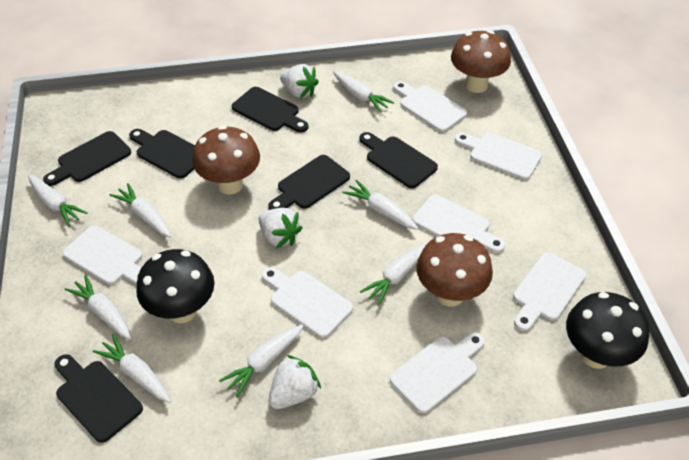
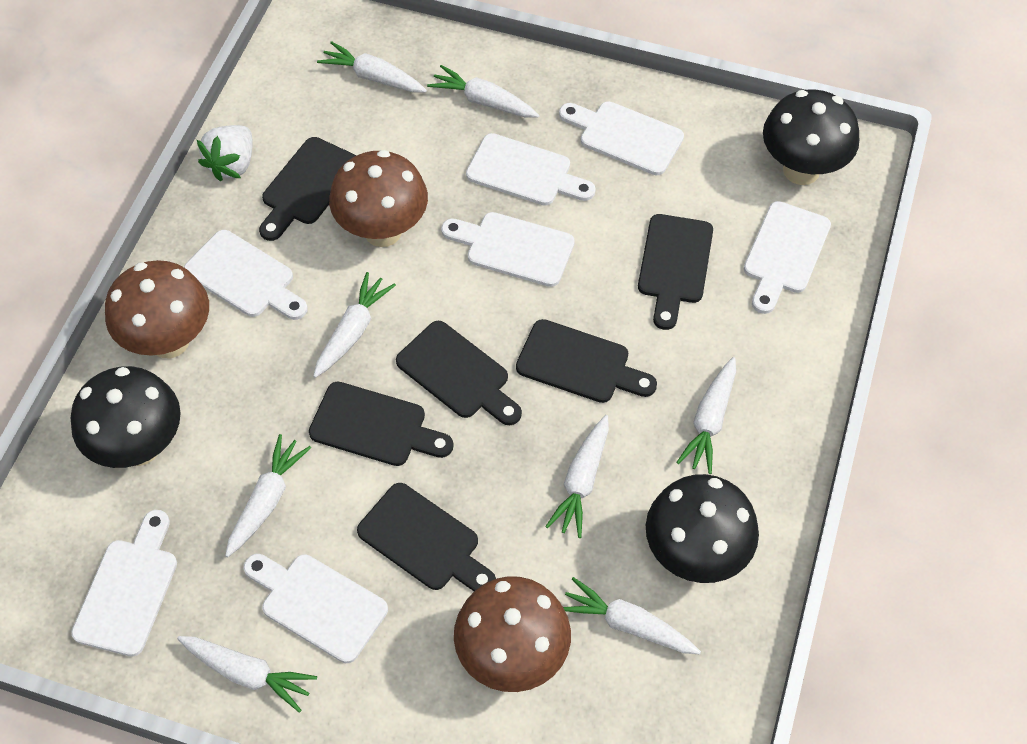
black mushroom: [136,249,214,324] [566,292,649,369] = 2 -> [70,366,181,468] [646,474,759,583] [763,89,859,185] = 3
white strawberry: [259,208,303,249] [269,355,321,409] [280,64,319,98] = 3 -> [197,125,253,181] = 1

